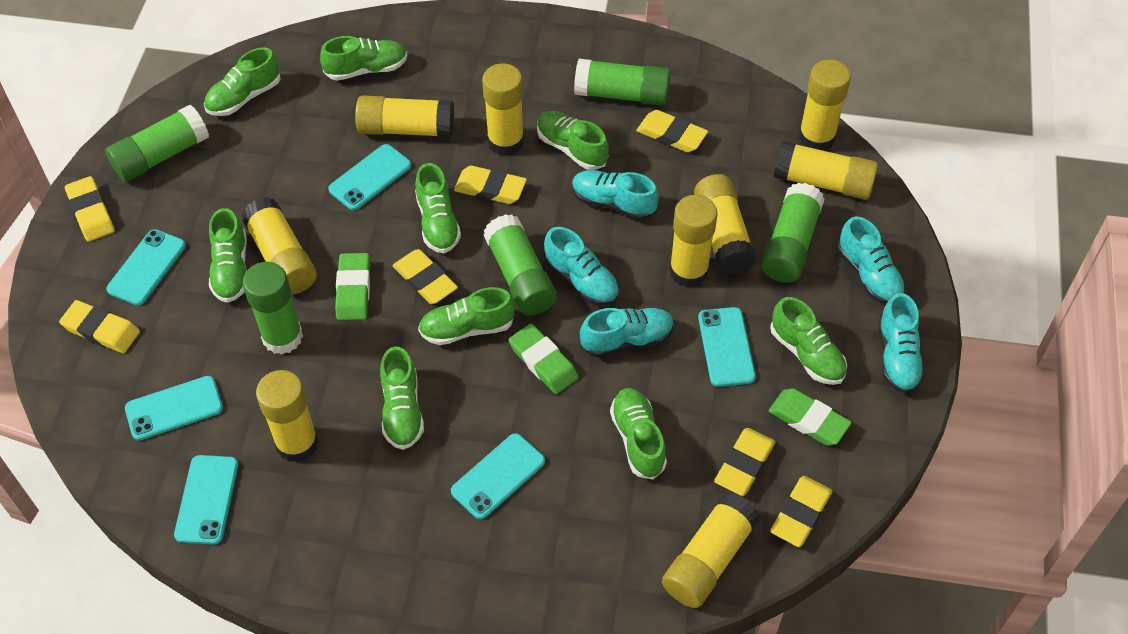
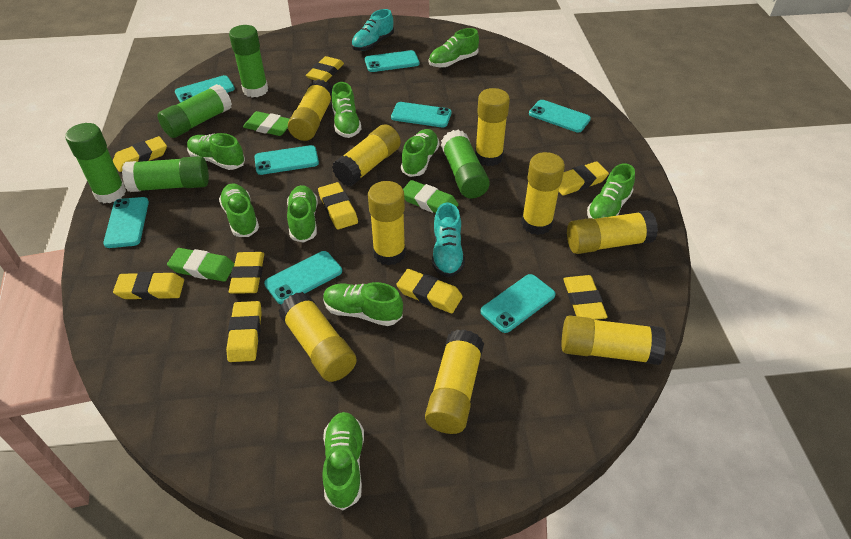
turquoise phone: [106,229,186,306] [125,376,223,441] [174,455,238,545] [328,144,412,210] [451,433,545,519] [698,307,756,387] = 6 -> [103,197,149,248] [175,75,235,103] [254,145,319,175] [264,251,342,304] [365,50,419,72] [391,102,451,127] [480,274,556,333] [529,100,591,133] = 8
turquoise shoe: [544,227,619,306] [572,170,659,220] [580,308,674,357] [837,216,905,304] [878,293,925,394] = 5 -> [352,9,394,51] [432,202,465,277] = 2
yellow eraser: [59,300,140,353] [65,176,115,242] [393,249,458,304] [454,166,527,204] [636,110,708,152] [714,428,775,496] [770,476,832,547] = 7 -> [113,136,167,172] [113,272,184,300] [226,301,262,362] [229,252,264,294] [306,56,344,82] [318,182,358,229] [396,269,463,313] [559,161,609,196] [563,275,608,320] = 9

